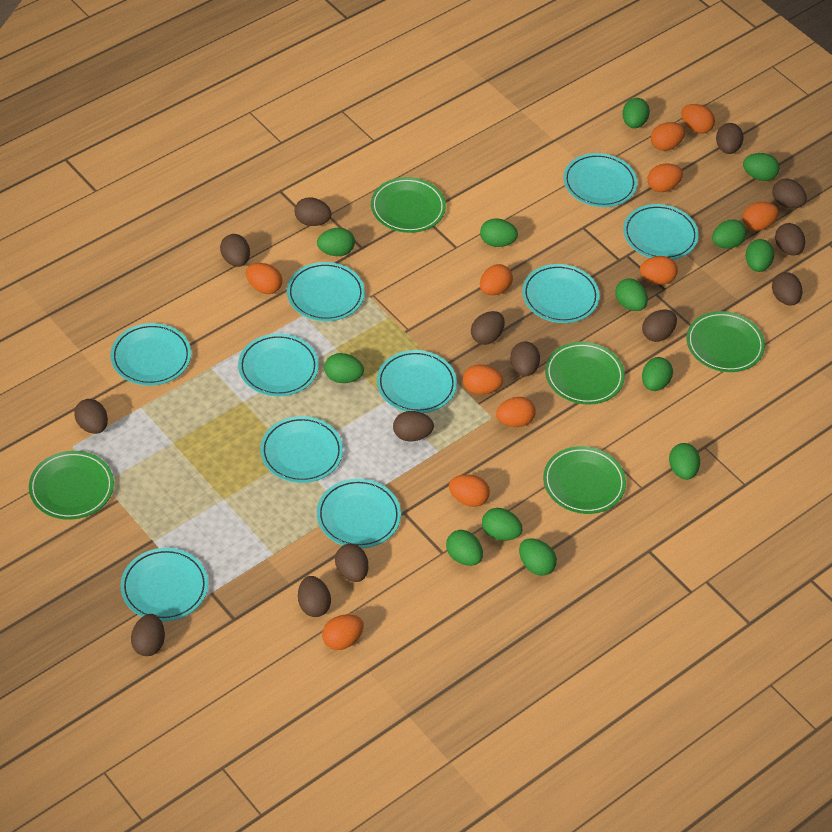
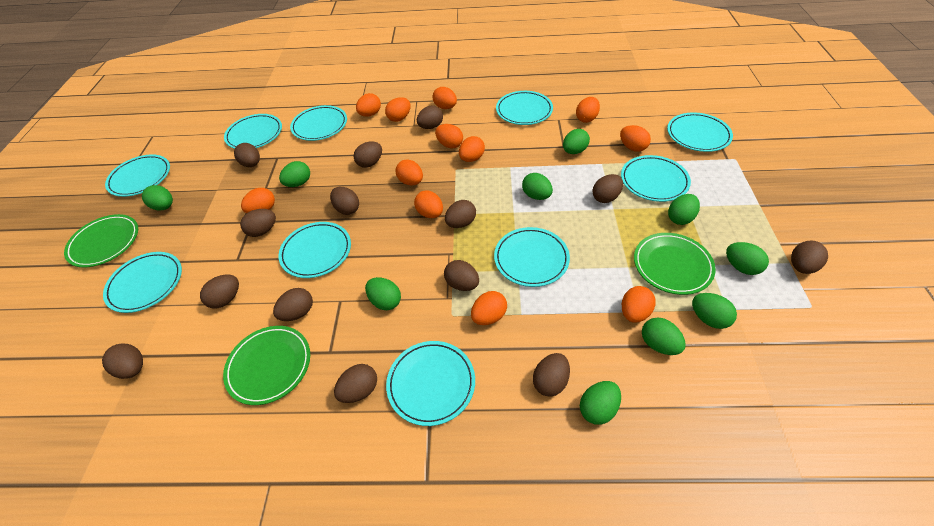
green egg: [317,228,355,256] [324,353,364,383] [446,530,483,566] [480,218,518,247] [482,508,522,541] [519,538,557,576] [615,278,648,311] [622,98,650,128] [642,357,673,391] [669,443,700,480] [712,220,747,249] [743,153,780,181] [745,239,774,272] = 13 -> [142,185,173,210] [279,161,310,187] [365,277,401,310] [522,173,553,200] [563,129,590,154] [580,381,621,425] [642,317,686,355] [668,194,700,225] [692,293,737,329] [726,242,769,275] = 10
green plate: [29,451,114,520] [371,177,446,233] [543,446,626,514] [545,342,625,405] [687,311,765,372] = 5 -> [64,214,138,267] [223,326,310,405] [634,233,716,295] = 3
orange egg: [246,263,282,294] [322,614,364,650] [449,474,490,507] [463,365,503,395] [480,264,513,295] [496,397,536,427] [640,256,678,285] [647,164,683,192] [651,122,685,151] [681,104,715,134] [743,202,779,231] = 11 -> [241,188,275,213] [356,93,381,117] [385,97,411,122] [395,159,423,185] [414,190,443,218] [433,87,457,109] [435,124,463,148] [459,136,485,162] [471,291,507,325] [576,97,600,123] [620,125,651,152] [622,286,656,323] = 12

